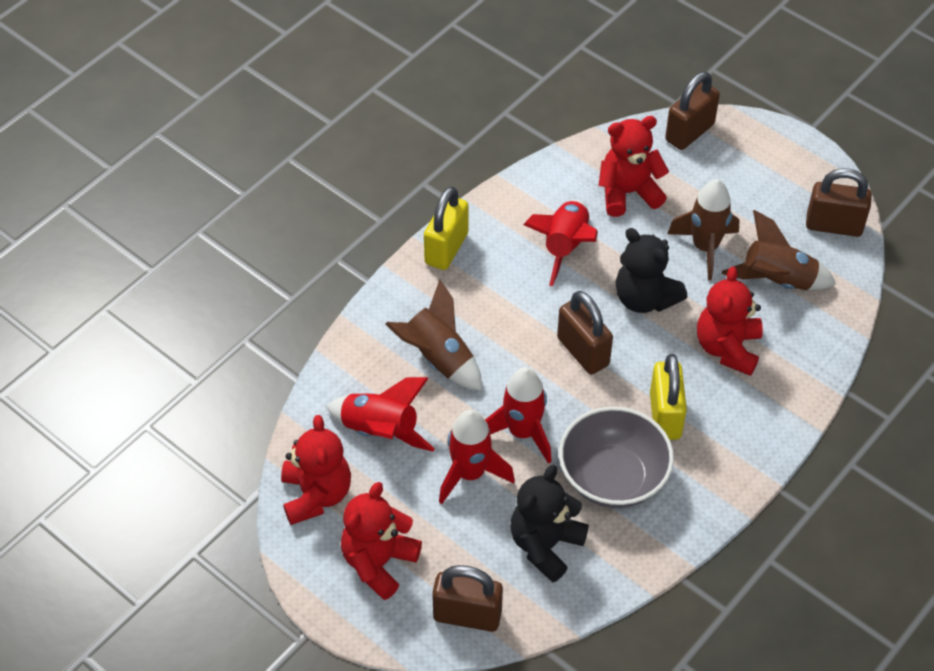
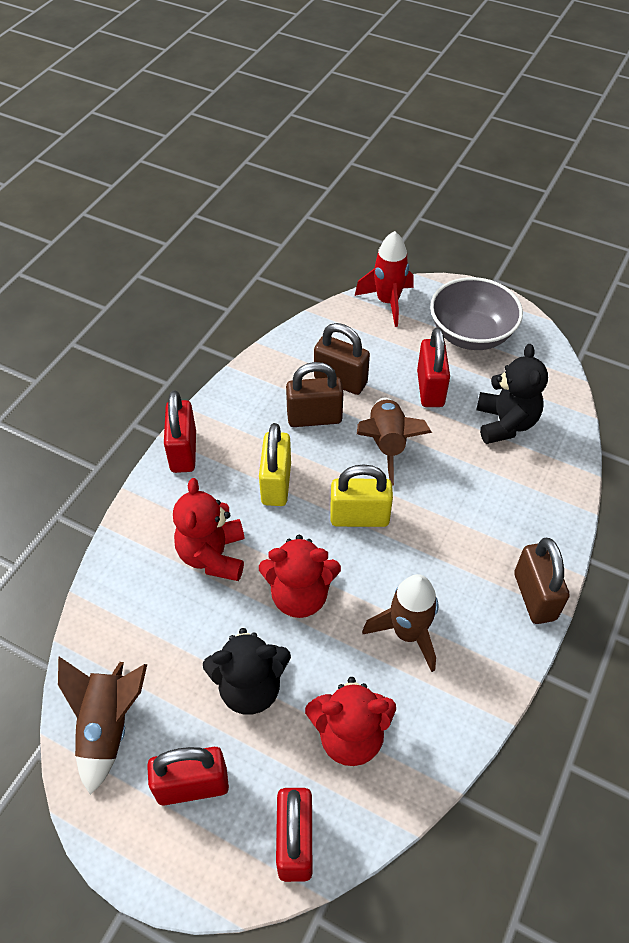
brown padlock: [432,565,503,632] [557,291,613,374] [665,72,720,150] [806,168,872,237] = 4 -> [286,362,343,427] [314,323,370,395] [514,538,570,624] = 3
red padlock: none = 0 -> [147,747,229,805] [164,390,196,473] [276,788,312,882] [417,327,450,407] = 4
red rocket: [327,377,435,452] [439,410,515,504] [485,367,552,464] [523,200,598,286] = 4 -> [355,231,413,327] = 1
red teddy bear: [281,415,351,525] [341,482,422,600] [598,116,669,217] [697,266,763,376] = 4 -> [173,478,245,581] [259,535,341,618] [305,677,396,766] = 3

